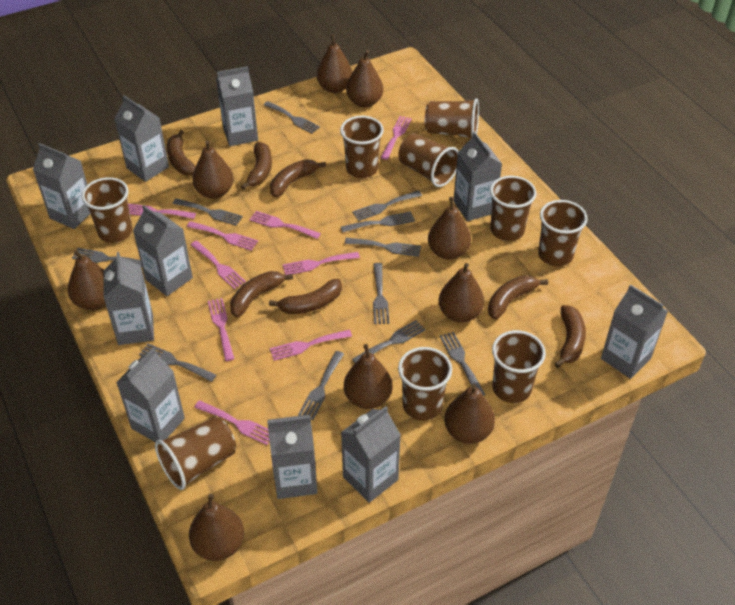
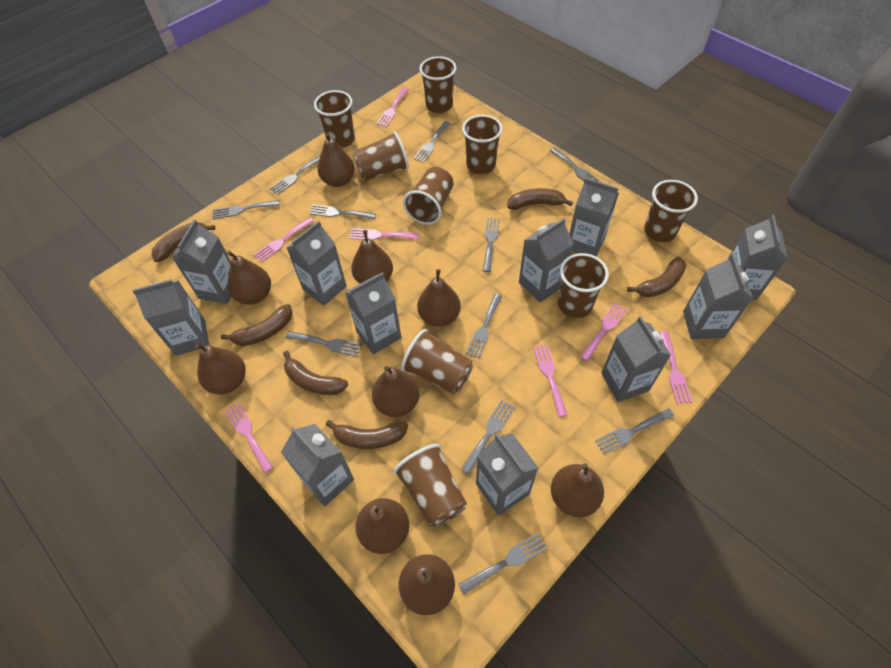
brown banana: [167,130,196,176] [230,271,293,317] [240,142,272,190] [269,279,342,314] [270,159,326,197] [488,275,548,320] [555,305,586,368] = 7 -> [151,222,215,262] [221,304,293,346] [283,351,348,395] [326,420,408,449] [507,188,573,210] [627,256,686,297] = 6
grey carton: [33,143,91,229] [103,252,154,345] [115,95,169,182] [116,347,185,442] [133,205,193,296] [216,66,258,146] [267,415,317,499] [341,406,401,503] [453,132,502,221] [601,284,668,379] = 10 -> [132,279,209,356] [172,220,231,304] [281,424,354,506] [287,221,347,306] [345,272,401,354] [476,433,539,516] [519,218,574,302] [569,178,619,256] [601,316,671,402] [683,255,753,339] [727,215,788,300] = 11
pink fork: [128,204,196,219] [187,221,258,251] [190,241,246,289] [194,400,270,445] [208,298,235,361] [249,211,321,239] [270,330,352,361] [283,252,360,275] [381,116,412,160] = 9 -> [225,402,273,473] [254,217,314,262] [349,229,419,240] [376,88,409,127] [533,344,567,417] [580,303,627,362] [659,331,692,404] = 7

